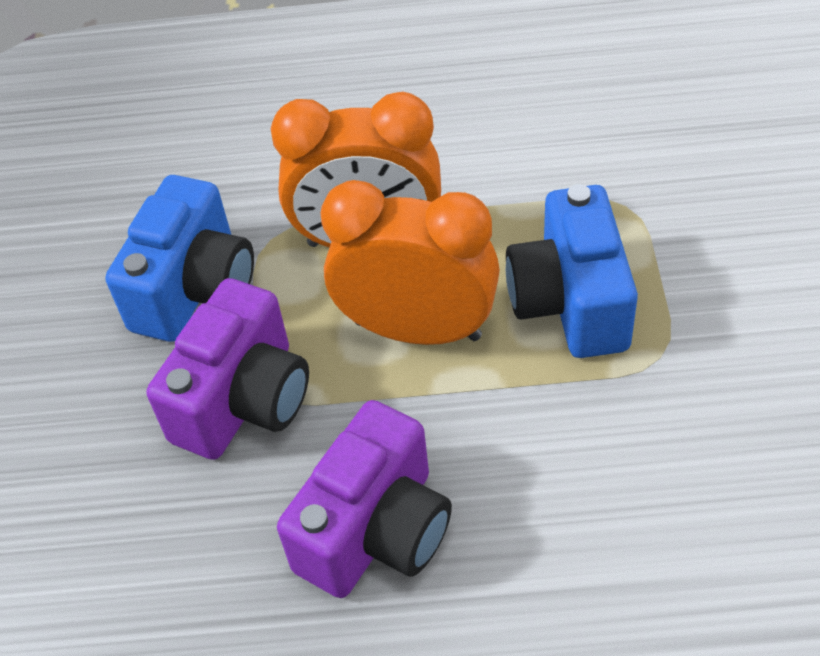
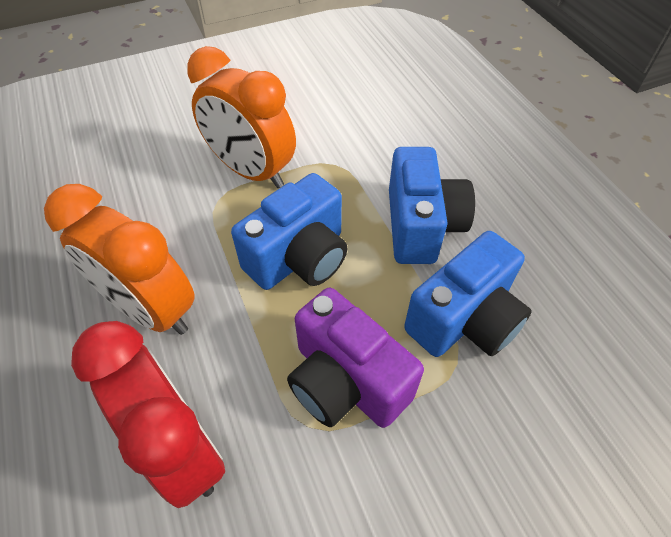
blue camera: [106,175,254,342] [506,184,638,358] = 2 -> [231,173,347,290] [389,147,475,264] [404,231,532,357] = 3
purple camera: [147,278,309,460] [277,400,452,598] = 2 -> [287,288,424,428] = 1
red clock: none = 0 -> [71,321,225,508] = 1

